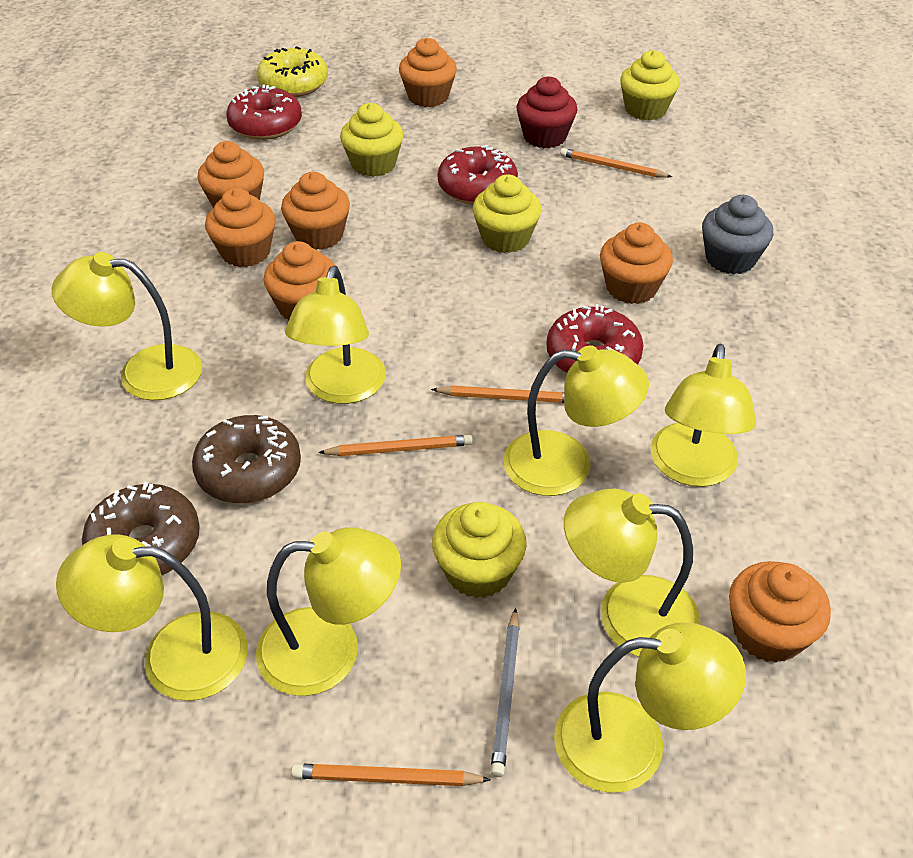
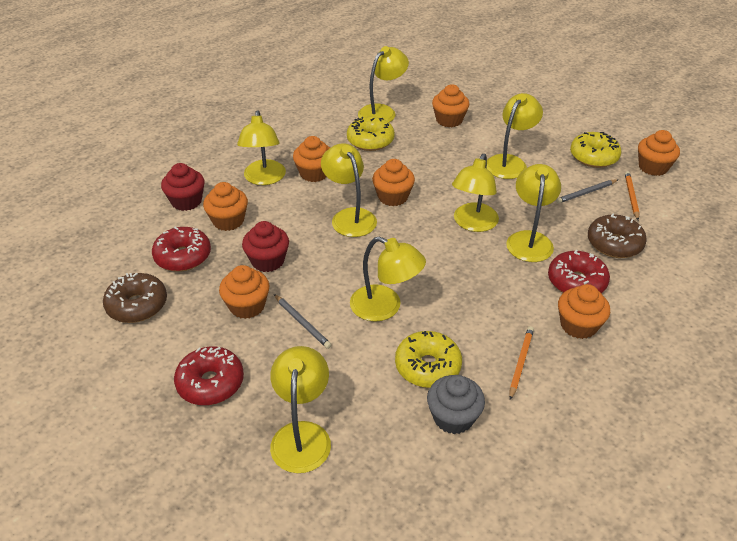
grey pencil: [490,608,519,777] = 1 -> [274,294,331,349] [556,179,618,204] = 2
orange pencil: [291,763,491,786] [318,435,473,456] [431,386,564,403] [560,148,672,178] = 4 -> [509,326,534,400] [625,171,640,220] = 2
red cupcake: [516,76,578,148] = 1 -> [161,163,205,211] [242,221,289,272] = 2
yellow cupcake: [340,103,403,177] [432,502,527,598] [473,175,541,253] [620,50,680,120] = 4 -> none = 0
yellow donut: [257,46,328,97] = 1 -> [347,116,395,151] [395,331,462,388] [570,132,621,168] = 3

